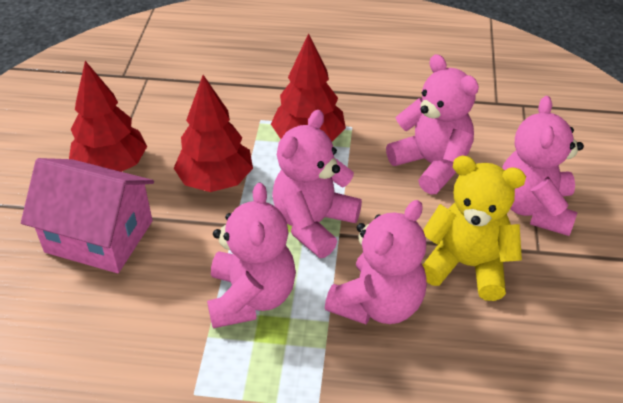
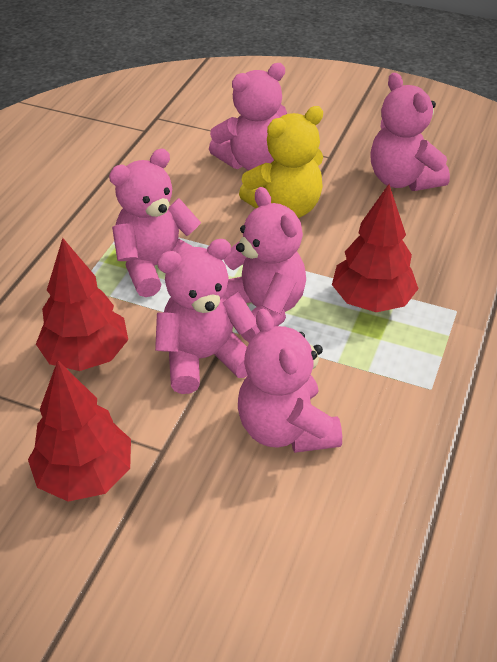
pink house: [21,158,154,273] = 1 -> none = 0
pink teddy bear: [207,183,296,328] [272,110,362,258] [325,200,427,324] [386,54,479,195] [502,96,584,236] = 5 -> [109,149,201,297] [155,239,256,394] [209,63,287,170] [223,187,306,343] [238,309,342,453] [370,73,450,191] = 6

